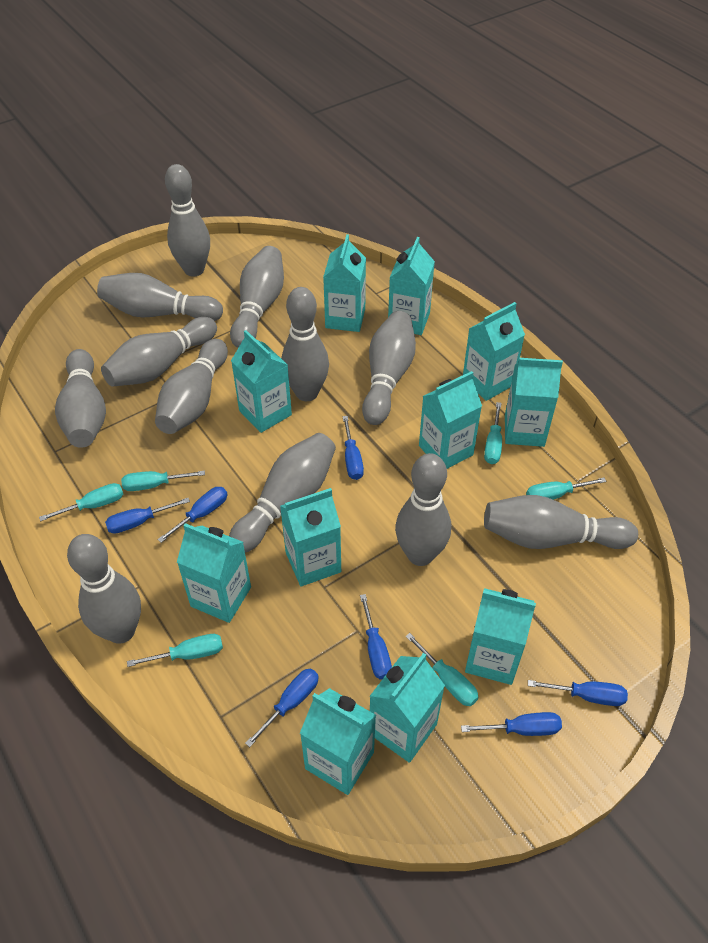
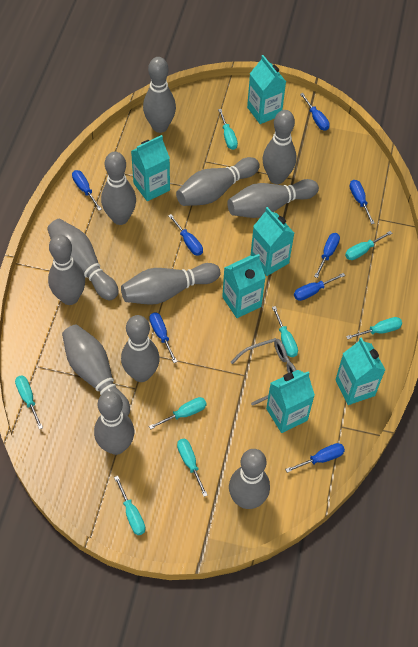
blue screwdriver: [105,498,190,534] [157,487,227,543] [245,669,319,747] [343,416,364,480] [360,594,392,679] [461,712,562,736] [528,680,628,706] = 7 -> [72,170,102,211] [149,313,177,363] [168,214,203,256] [285,443,345,473] [294,273,345,301] [300,93,330,131] [314,233,340,278] [350,180,375,224] = 8
grey glasses: none = 0 -> [231,338,296,406] = 1
turquoise carton: [177,523,251,623] [231,330,292,433] [280,488,341,586] [300,688,376,795] [323,234,366,332] [370,653,445,763] [388,237,435,335] [419,371,482,469] [463,302,525,401] [465,588,536,685] [505,358,563,447] = 11 -> [131,135,170,201] [222,254,266,318] [247,55,286,124] [250,207,294,276] [266,370,315,433] [335,337,385,405] = 6
turquoise screwdriver: [39,483,124,522] [121,471,205,491] [127,634,223,667] [405,633,479,706] [484,402,502,464] [526,478,607,500] = 6 -> [15,376,43,429] [114,476,146,535] [149,397,207,429] [177,439,208,497] [218,109,238,150] [272,306,298,357] [345,231,392,260] [346,317,402,339] = 8

